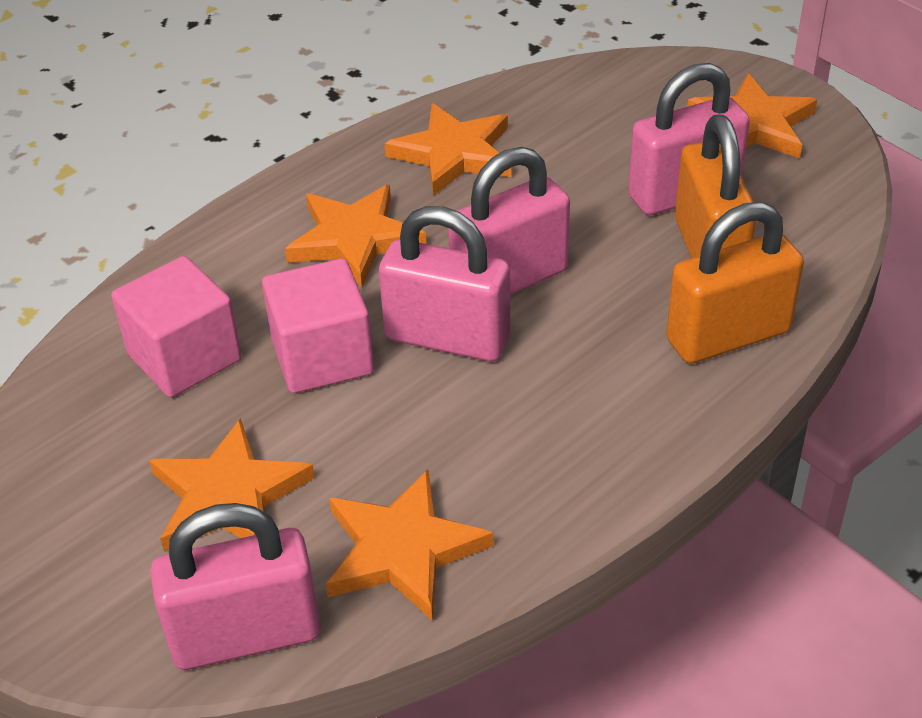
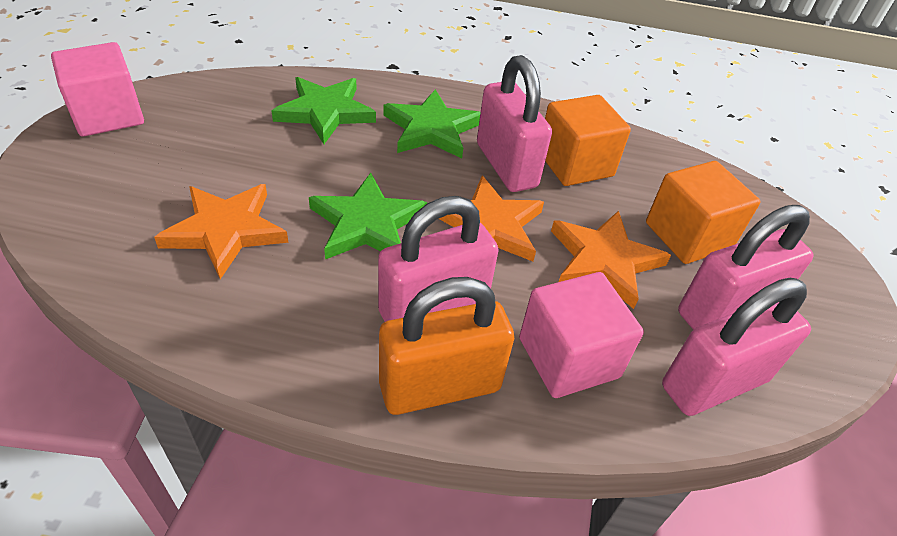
green star: none = 0 -> [271,77,376,144] [309,173,427,259] [383,89,481,159] = 3
orange cube: none = 0 -> [545,95,631,186] [646,161,760,264] = 2
orange padlock: [666,202,804,364] [675,114,756,258] = 2 -> [379,277,514,415] = 1
orange star: [149,418,315,552] [285,185,426,287] [326,470,493,621] [384,103,511,196] [687,73,817,158] = 5 -> [154,184,289,279] [439,176,544,261] [551,211,671,309] = 3

